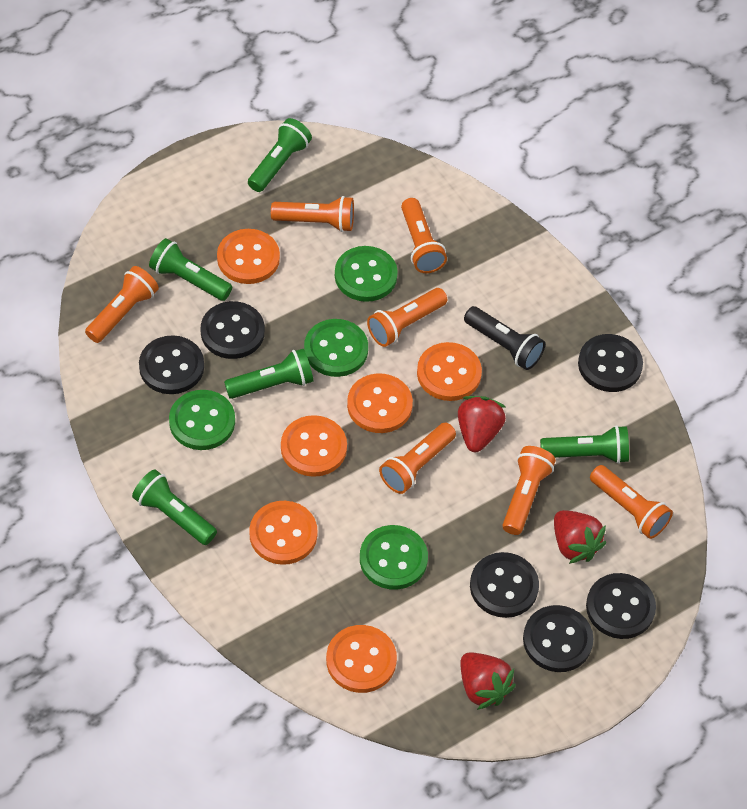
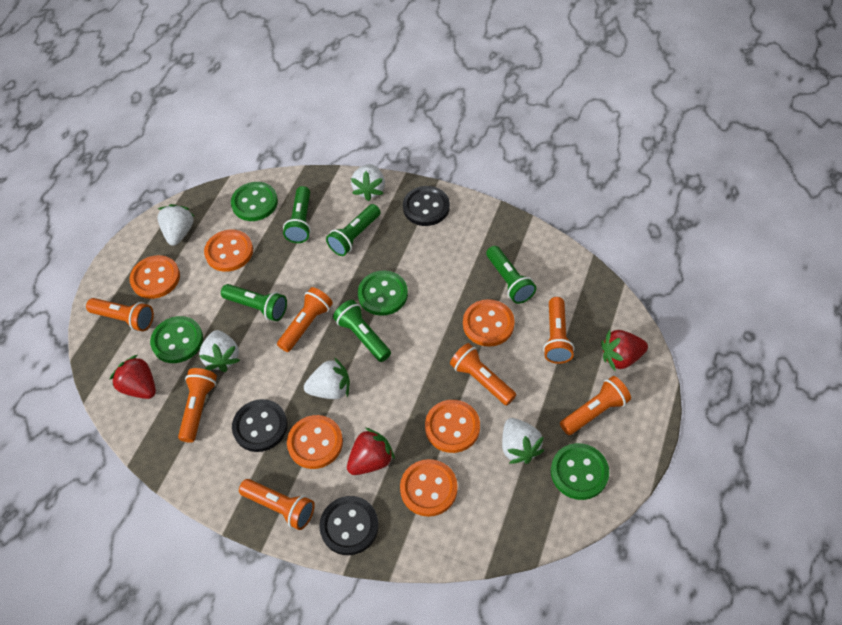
black button: [139,335,204,394] [201,301,265,359] [470,552,539,618] [523,605,594,672] [578,334,643,392] [586,573,656,639] = 6 -> [232,399,287,452] [319,496,379,555] [403,186,450,226] = 3
black flashlight: [464,306,545,370] = 1 -> none = 0
white strawberry: none = 0 -> [157,204,194,246] [199,330,240,372] [304,357,350,399] [351,164,385,201] [502,418,544,464] = 5

